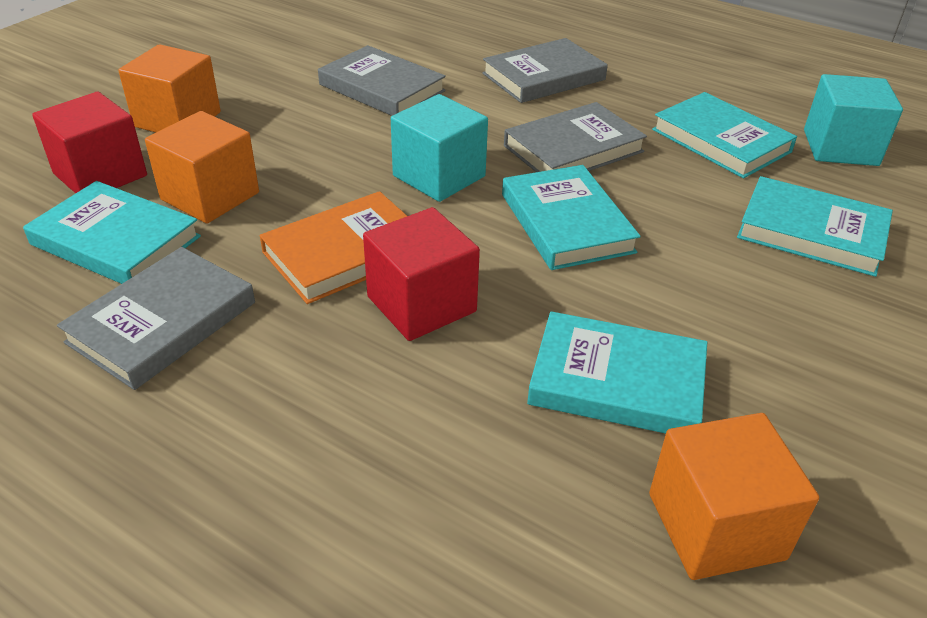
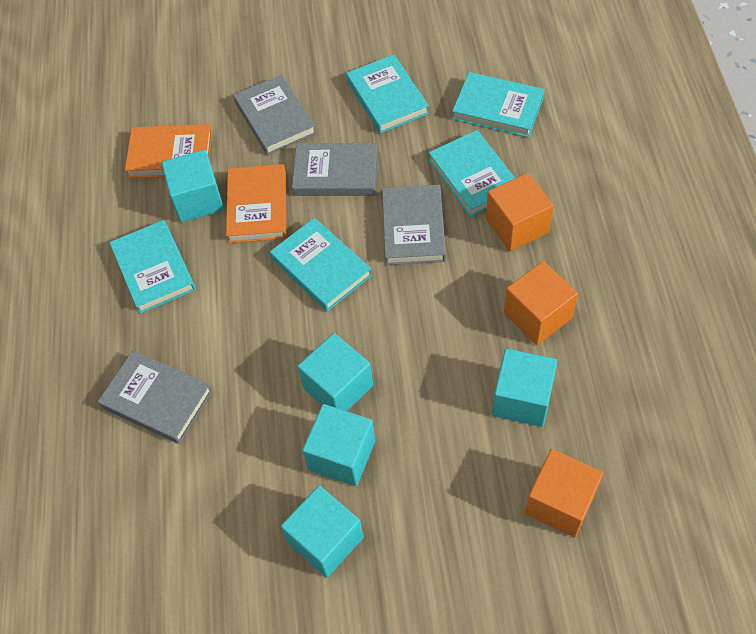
orange book: [260,191,407,304] = 1 -> [125,124,212,178] [226,164,287,243] = 2
red cube: [32,92,147,194] [363,207,480,341] = 2 -> none = 0
turquoise cube: [391,94,488,202] [804,74,903,166] = 2 -> [162,150,224,222] [281,486,364,577] [297,333,373,411] [302,404,375,486] [492,349,557,427] = 5

